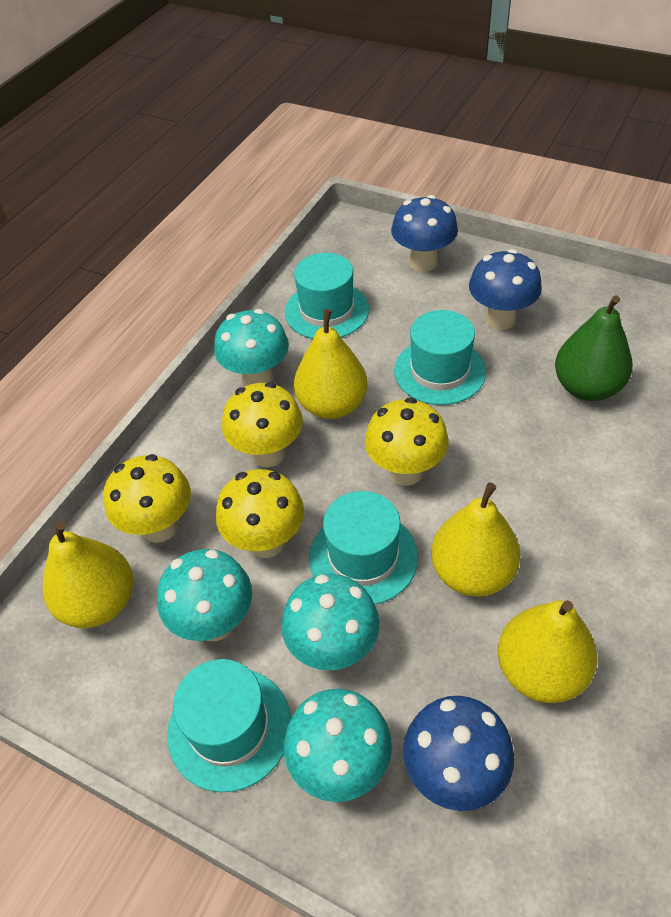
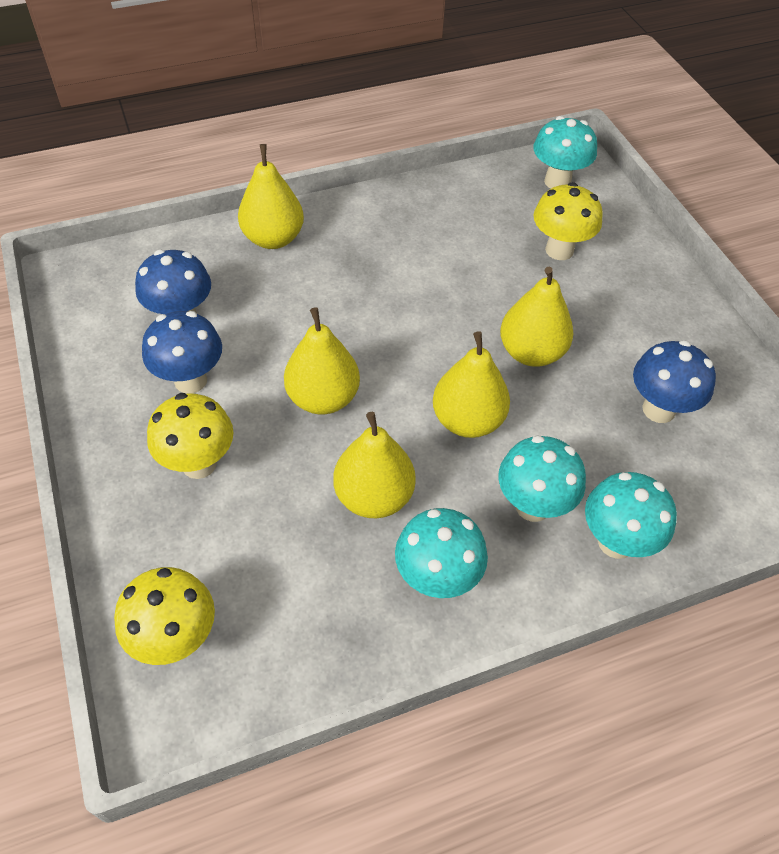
green pear: [555,295,633,401] = 1 -> none = 0
turquoise hat: [167,659,291,792] [285,253,369,339] [309,491,418,605] [394,310,486,405] = 4 -> none = 0
yellow mushroom: [103,454,191,543] [216,469,304,558] [222,382,303,467] [365,397,449,486] = 4 -> [114,567,215,665] [147,393,234,479] [534,182,603,260] = 3
yellow pear: [43,521,133,628] [294,309,367,419] [431,482,521,597] [498,600,597,703] = 4 -> [238,144,304,249] [284,307,360,414] [333,412,416,518] [433,331,510,438] [500,267,573,367] = 5

